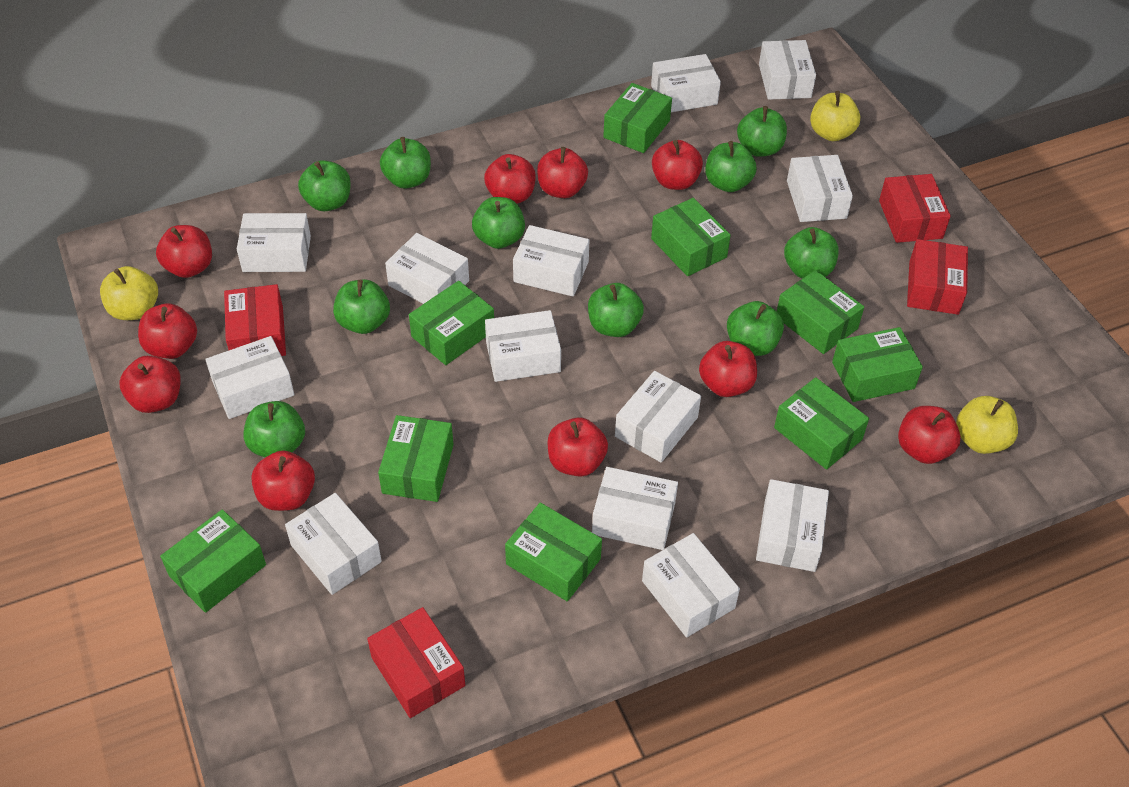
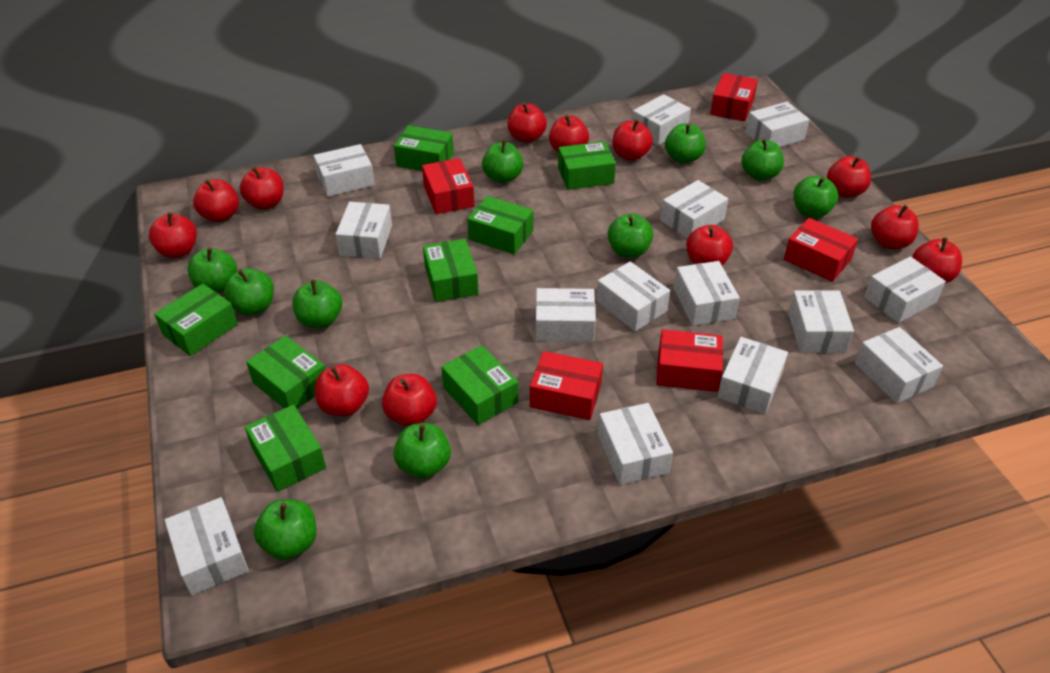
green box: [160,509,266,613] [378,415,454,502] [409,281,494,365] [505,503,602,601] [603,83,672,153] [651,198,731,276] [774,377,869,470] [777,270,864,354] [832,327,923,402] = 9 -> [154,283,238,356] [245,405,326,492] [246,335,326,409] [394,125,454,171] [423,239,479,302] [441,345,518,425] [467,196,533,254] [558,141,616,190] = 8
red apple: [119,356,181,413] [138,303,197,359] [156,225,212,278] [251,450,315,511] [484,154,536,204] [537,147,588,198] [547,417,608,477] [652,140,703,190] [699,341,757,397] [898,406,961,464] = 10 -> [149,212,197,258] [193,179,239,222] [240,167,284,210] [315,364,369,416] [382,374,437,426] [508,102,547,143] [549,115,589,152] [613,119,653,161] [686,225,733,265] [827,156,871,198] [871,205,919,249] [912,237,962,283] = 12
red box: [224,284,286,356] [367,607,465,718] [879,174,951,243] [907,239,968,315] = 4 -> [422,158,474,214] [530,351,603,420] [656,329,723,392] [710,73,758,121] [784,218,858,282] = 5
white box: [205,336,294,419] [237,213,311,272] [285,493,382,595] [385,233,469,304] [485,310,561,382] [513,225,590,297] [592,467,678,550] [615,371,701,463] [642,533,740,637] [651,54,721,112] [756,479,829,572] [759,40,816,100] [787,155,853,222] = 13 -> [165,497,249,596] [314,144,375,197] [336,202,392,259] [536,288,596,342] [596,261,670,331] [598,403,673,485] [632,94,691,146] [660,180,728,239] [674,261,740,326] [718,337,788,414] [746,102,810,147] [788,290,854,353] [855,327,943,404] [864,256,946,323] = 14
yellow apple: [100,266,158,320] [810,91,860,141] [956,396,1018,454] = 3 -> none = 0

